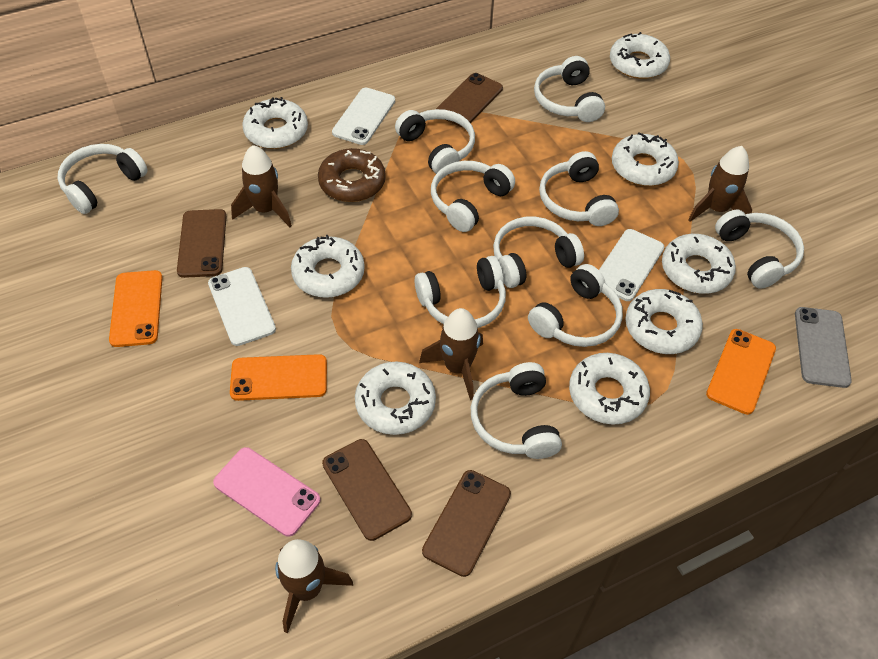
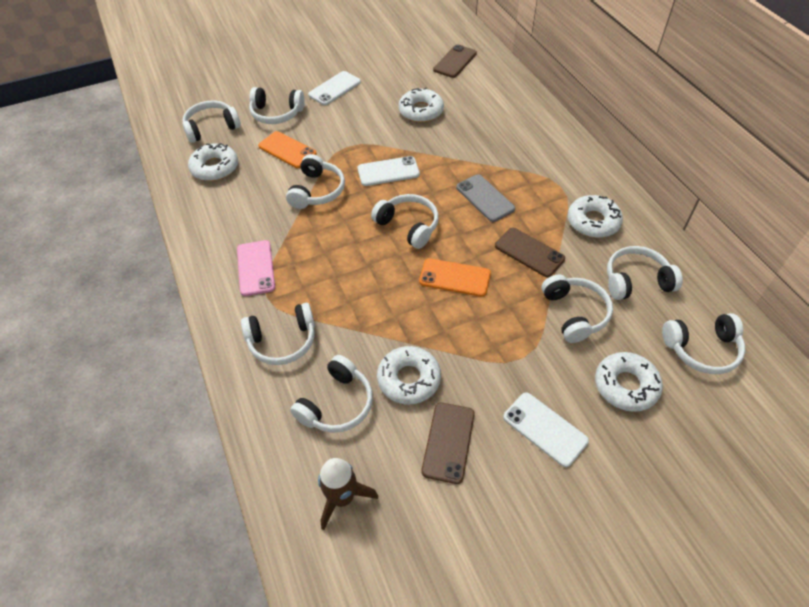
brown donut: [318,148,386,202] = 1 -> none = 0
brown phone: [177,209,227,278] [322,439,412,541] [422,470,511,577] [436,73,503,127] = 4 -> [422,403,475,484] [433,44,477,78] [495,228,565,277] = 3
brown rocket: [231,145,292,227] [275,539,353,633] [419,308,483,400] [688,146,752,222] = 4 -> [318,458,378,530] = 1
orange phone: [109,270,163,347] [230,354,327,401] [706,329,776,415] = 3 -> [258,131,317,168] [419,258,491,297] = 2
white donut: [242,97,308,149] [291,235,365,298] [355,362,436,435] [569,353,650,425] [610,32,670,79] [612,132,679,186] [625,289,703,354] [662,234,736,294] = 8 -> [188,143,238,181] [377,346,441,404] [398,87,444,122] [568,195,623,238] [595,352,663,412] = 5
white headphones: [58,144,148,214] [395,109,475,174] [414,256,506,328] [431,161,515,232] [471,362,562,459] [493,217,584,288] [528,264,623,347] [534,56,605,122] [539,151,619,226] [715,209,804,289] = 10 -> [182,100,241,143] [241,303,315,365] [249,87,305,124] [286,154,345,209] [290,355,373,433] [371,194,439,249] [542,274,613,343] [607,246,683,300] [662,313,745,374] = 9

